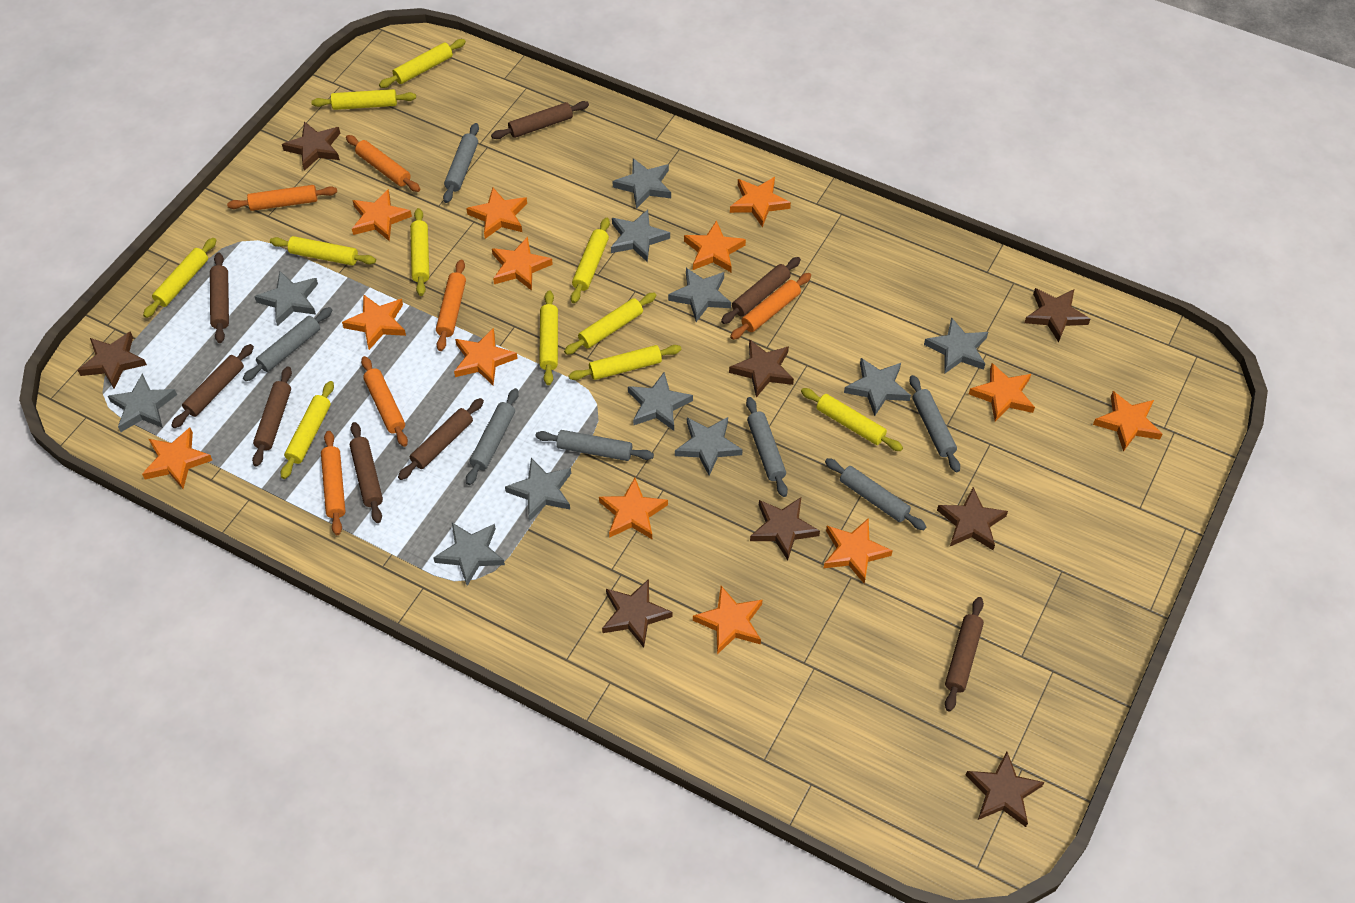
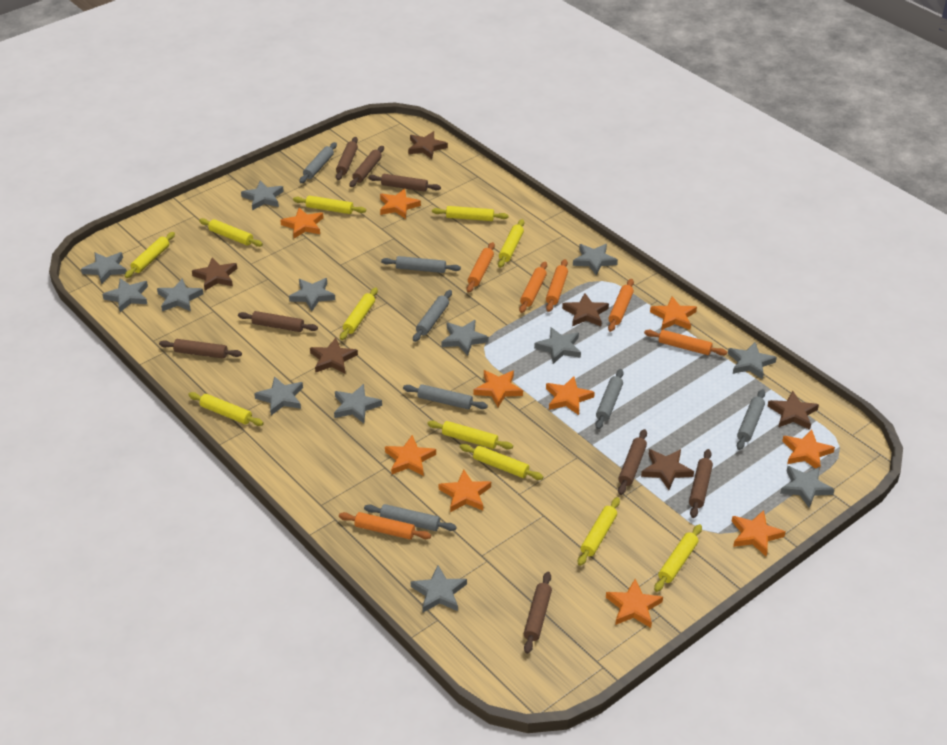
brown star: [78,331,147,389] [282,121,340,171] [602,579,673,648] [729,339,794,397] [750,497,820,560] [937,487,1008,550] [966,752,1044,827] [1025,288,1090,342] = 8 -> [192,258,237,291] [310,338,358,374] [408,131,448,159] [562,293,609,326] [641,449,694,490] [768,391,819,430] = 6
grey star: [108,373,177,432] [254,271,318,326] [433,523,505,586] [505,458,571,521] [611,209,670,262] [612,158,671,209] [628,372,693,431] [668,268,731,322] [675,417,743,476] [844,358,911,416] [924,317,988,374] = 11 -> [81,252,127,284] [102,278,148,312] [157,278,204,311] [241,181,284,210] [254,376,303,415] [289,278,335,311] [334,384,382,423] [411,565,467,612] [441,320,489,356] [534,327,581,364] [573,244,618,275] [728,342,777,379] [780,466,835,508] = 13
orange star: [142,428,212,489] [342,294,406,350] [352,189,412,241] [454,328,518,385] [466,188,527,239] [492,237,553,291] [599,478,668,539] [684,220,746,272] [693,586,762,654] [730,177,791,227] [824,518,893,584] [969,363,1035,422] [1093,391,1162,452] = 13 -> [280,208,323,238] [380,189,421,219] [385,435,436,476] [439,470,491,512] [474,370,523,407] [546,376,595,415] [606,579,663,628] [650,296,697,330] [732,510,786,556] [782,429,835,469] = 10

